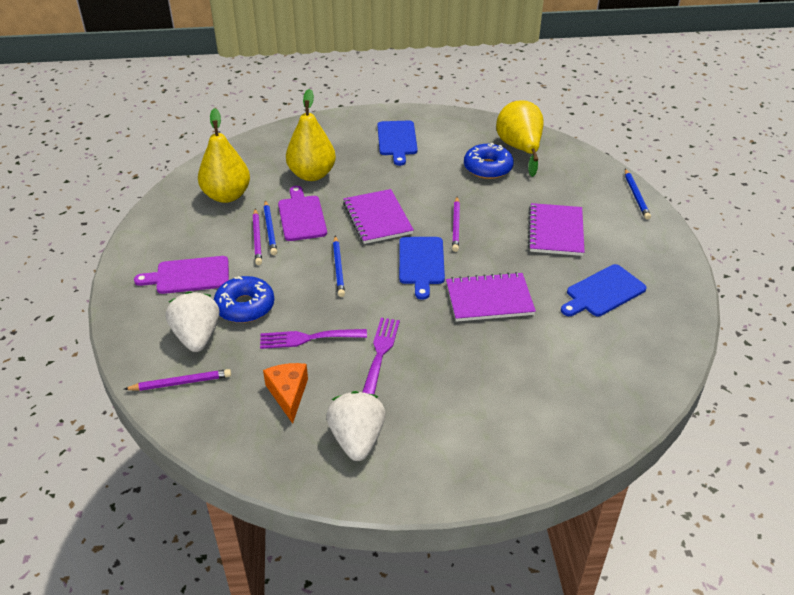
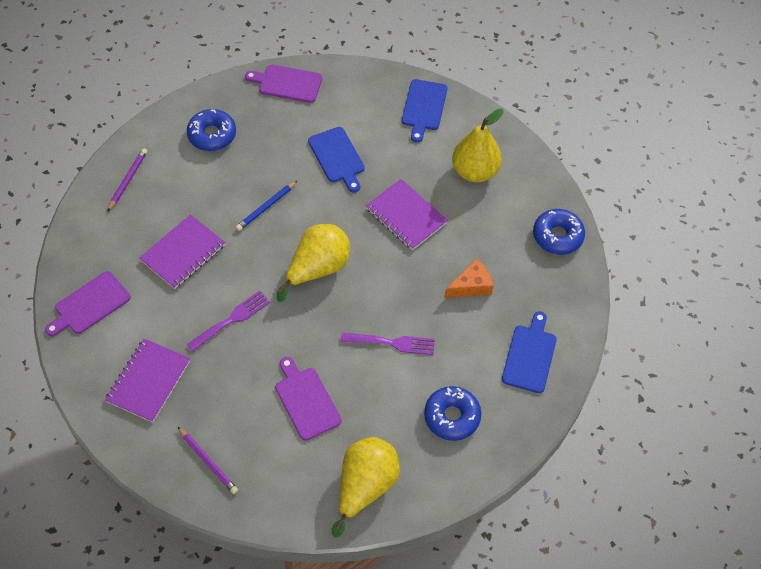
blue donut: [214,276,274,323] [464,142,514,179] = 2 -> [187,109,236,151] [424,386,481,441] [533,209,585,255] = 3
blue pencil: [264,200,277,255] [333,236,345,297] [625,169,651,220] = 3 -> [236,181,297,231] = 1
purple cutting board: [134,256,229,294] [278,186,327,241] = 2 -> [45,271,130,336] [245,65,322,103] [275,357,342,441] = 3
purple pencil: [124,369,231,391] [253,208,262,265] [452,197,460,252] = 3 -> [107,148,147,212] [177,426,238,494] = 2
white strawberry: [166,291,219,352] [326,391,386,461] = 2 -> none = 0

